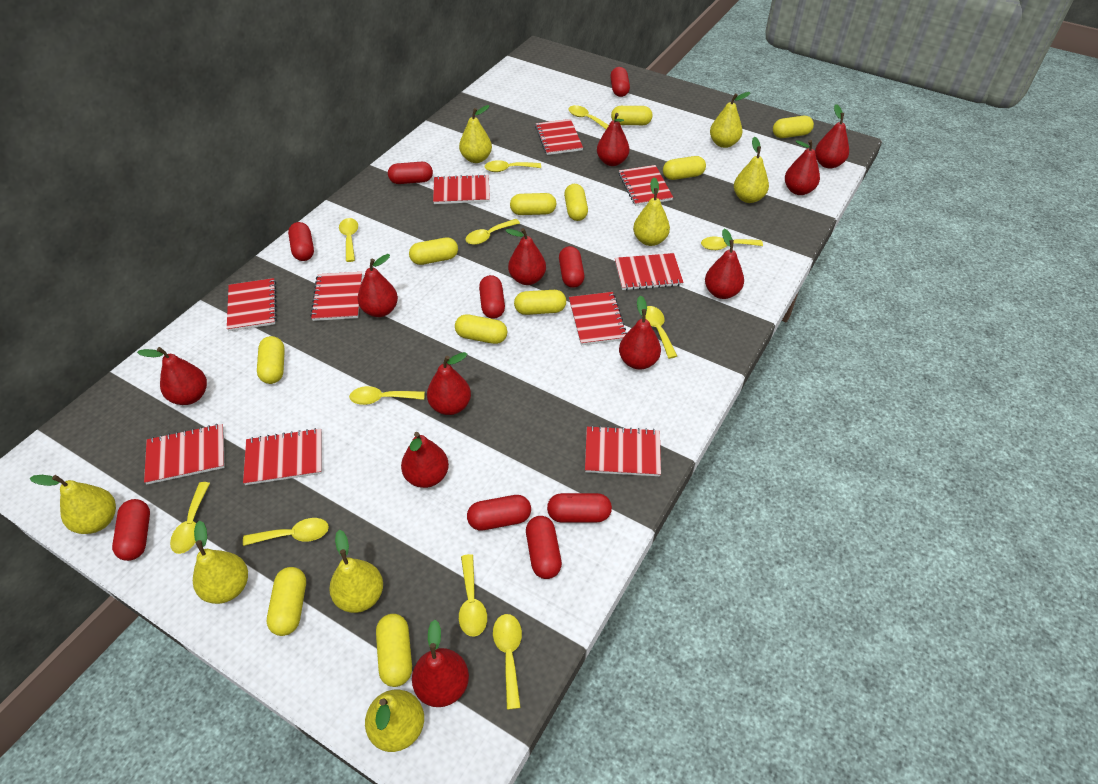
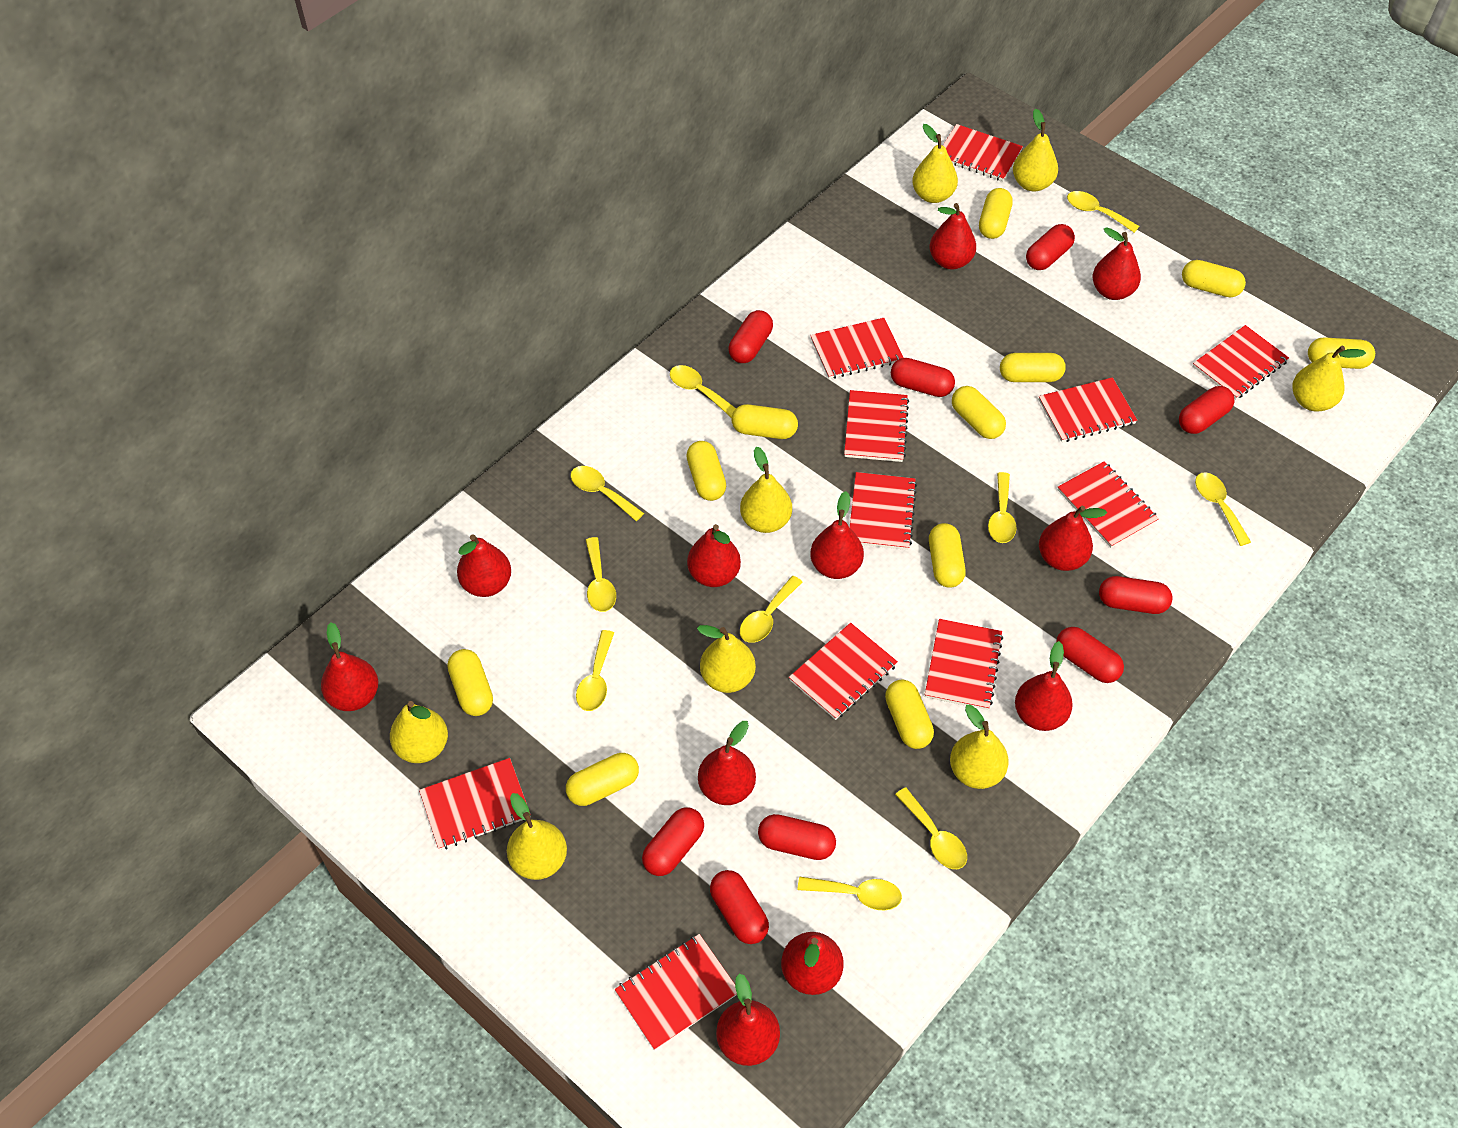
red notebook: [144,424,224,484] [227,278,277,331] [243,428,322,485] [310,272,362,321] [433,174,490,204] [535,119,583,155] [569,292,627,345] [585,426,661,476] [615,253,684,290] [619,165,673,206] = 10 -> [419,758,531,850] [615,934,737,1050] [789,623,898,720] [810,318,904,379] [844,390,909,462] [850,472,917,550] [925,619,1003,710] [943,124,1023,181] [1039,377,1137,442] [1058,461,1159,548] [1193,325,1289,400] = 11
yellow spoon: [170,482,210,554] [243,518,329,546] [339,218,358,262] [349,386,425,405] [459,554,487,637] [465,219,520,245] [484,160,541,172] [493,614,522,710] [568,105,609,129] [642,306,677,359] [701,237,763,250] = 11 -> [571,466,644,521] [576,630,614,711] [586,537,616,612] [670,365,736,418] [740,576,802,643] [797,877,902,910] [895,788,967,869] [988,472,1017,543] [1067,191,1139,233] [1195,472,1251,546] = 10

